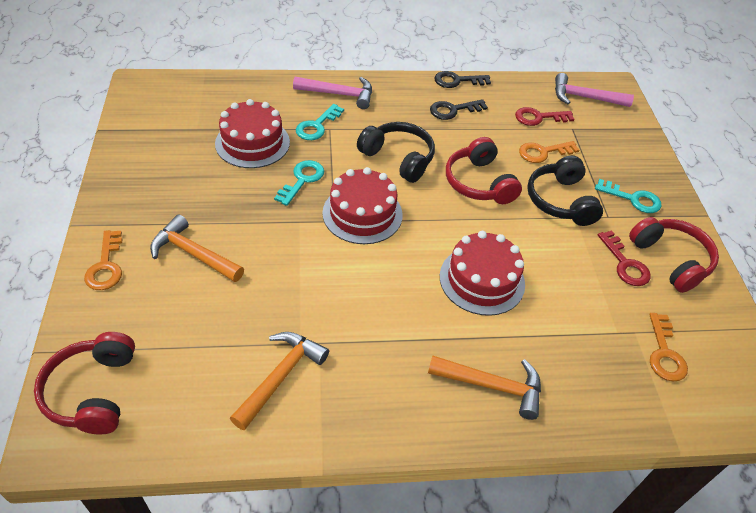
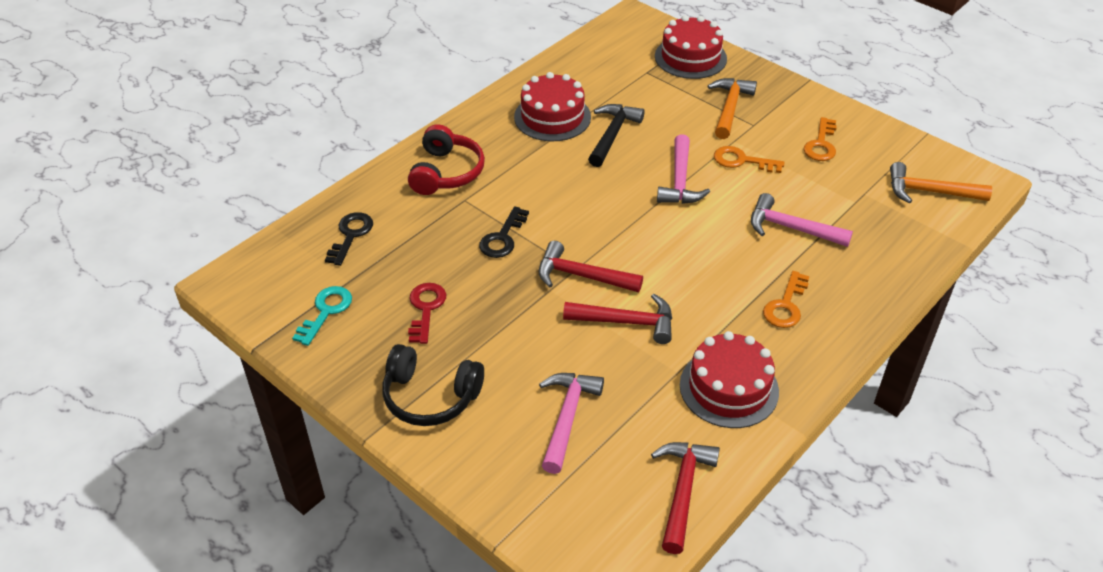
black hammer: none = 0 -> [588,104,645,167] = 1
black headphones: [357,122,435,183] [527,156,603,226] = 2 -> [382,344,484,426] = 1
orange hammer: [150,214,244,282] [230,332,329,431] [428,355,541,420] = 3 -> [708,78,757,139] [890,162,992,203] = 2
pink hammer: [293,77,372,109] [555,73,634,107] = 2 -> [539,373,604,474] [657,134,710,204] [751,193,853,247] = 3
red hammer: none = 0 -> [539,241,643,293] [563,294,672,344] [651,442,720,554] = 3
red headphones: [34,332,135,435] [446,137,522,204] [629,217,719,293] = 3 -> [408,124,485,195] = 1
red key: [515,107,574,126] [598,230,651,286] = 2 -> [408,283,446,344] = 1
turquoise key: [274,160,324,206] [296,104,344,140] [595,179,662,213] = 3 -> [292,286,352,346] = 1

